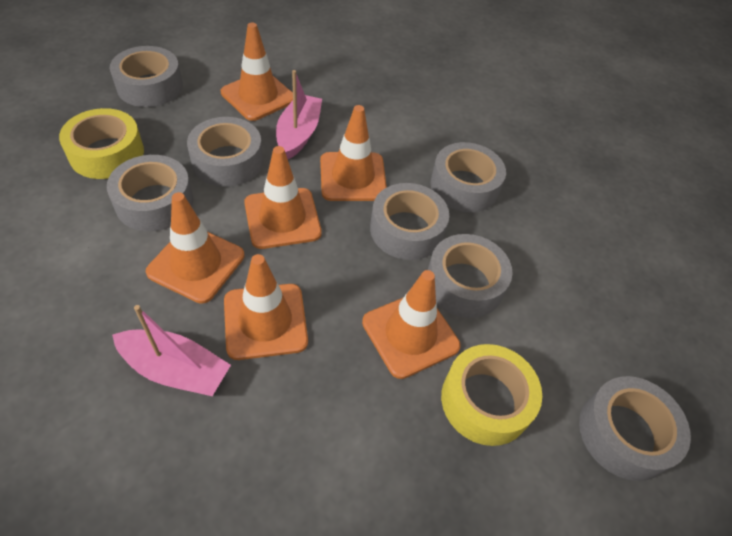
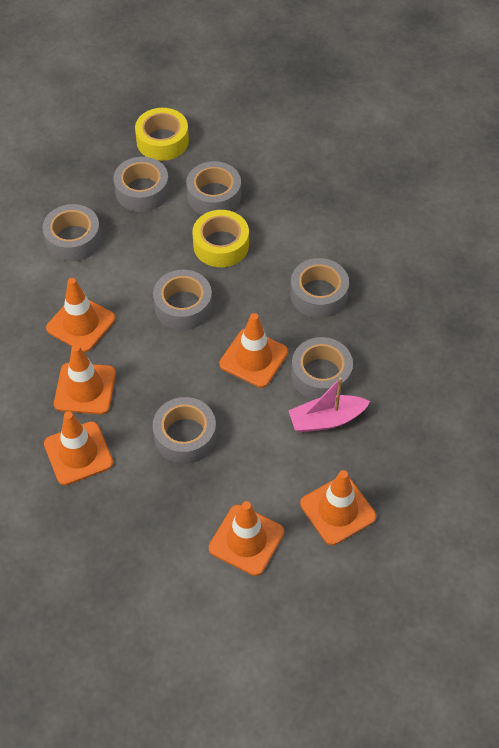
pink boat: [112,305,231,396] [276,70,322,159] = 2 -> [288,377,370,433] = 1

